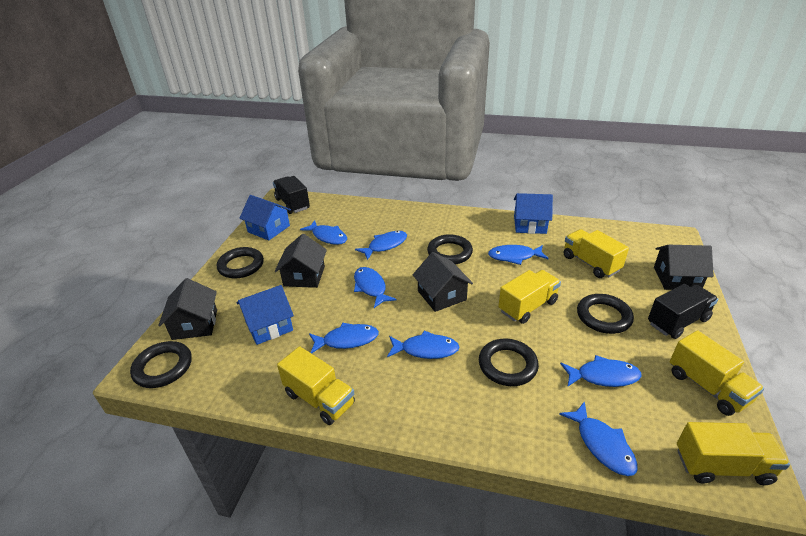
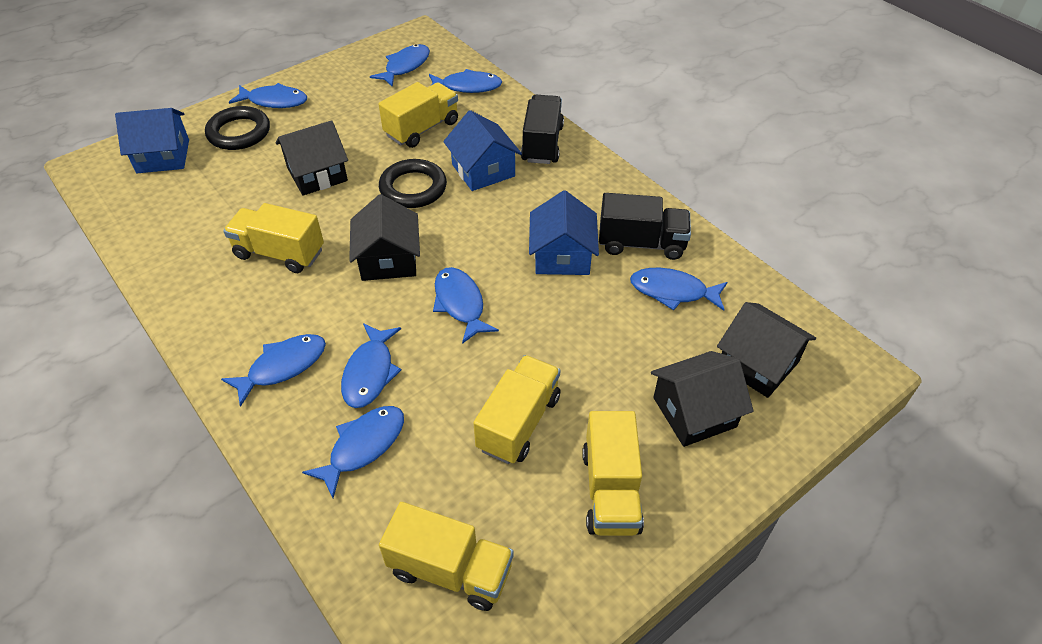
black ring: [130,341,192,388] [217,247,264,279] [427,234,473,264] [479,339,539,386] [577,294,634,334] = 5 -> [205,106,270,150] [379,159,447,208] = 2

